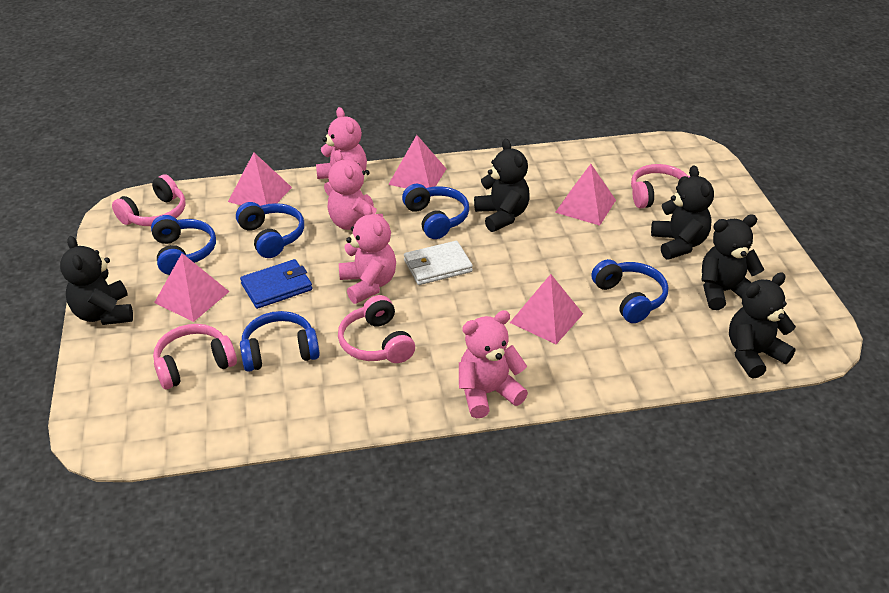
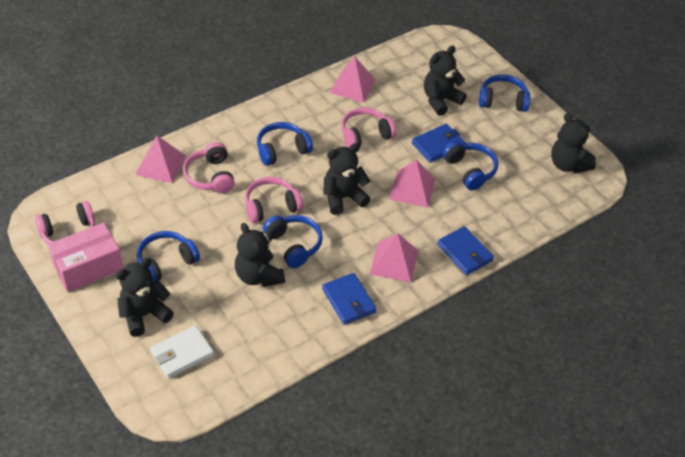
blue wallet: [240,259,312,309] = 1 -> [322,273,377,325] [412,124,465,163] [437,226,494,275] = 3
pink box: none = 0 -> [48,222,123,292] = 1
pink pyramid: [154,253,230,322] [228,152,292,206] [388,135,446,188] [510,274,583,344] [555,164,616,226] = 5 -> [135,135,186,183] [330,56,376,103] [370,233,418,282] [389,160,436,208] = 4
pink teddy bear: [316,107,367,196] [328,150,383,230] [339,203,396,304] [459,310,528,418] = 4 -> none = 0

